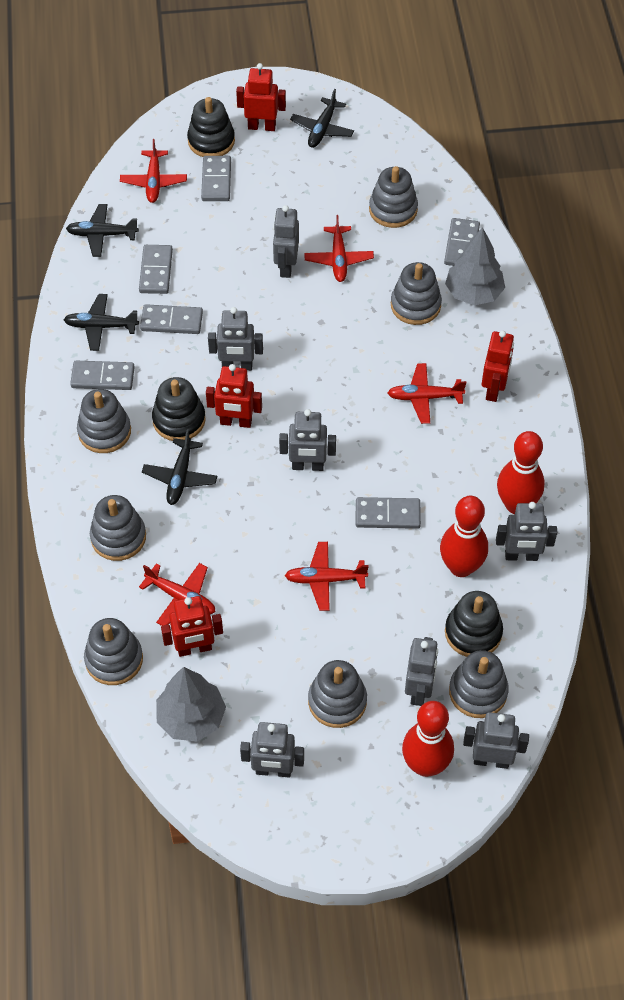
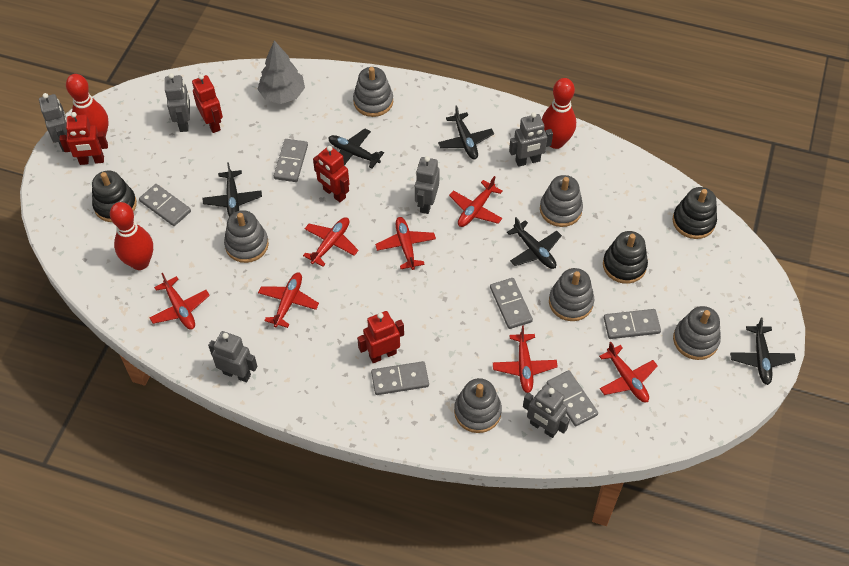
black plane: [64,294,139,351] [66,204,139,257] [142,429,217,505] [290,89,354,148] = 4 -> [202,162,262,217] [328,129,384,169] [438,106,494,159] [507,217,562,269] [730,318,796,385] = 5
grey robot: [208,307,263,371] [240,722,304,777] [273,205,299,278] [279,409,336,471] [405,637,438,706] [463,712,529,769] [496,502,557,561] = 7 -> [39,93,67,152] [165,73,190,132] [208,331,257,382] [415,156,440,214] [509,112,553,167] [523,384,570,438] = 6
grey stacking toy: [77,389,131,453] [84,618,143,685] [90,495,146,561] [308,660,367,728] [369,166,418,228] [391,262,442,325] [449,650,509,718] = 7 -> [224,210,269,263] [353,67,393,117] [454,378,502,433] [540,175,583,227] [549,268,594,321] [673,306,721,360] = 6
grey tree: [156,667,226,742] [445,227,505,306] = 2 -> [258,40,305,104] = 1
red plane: [120,139,187,203] [139,563,216,626] [285,542,369,611] [304,215,374,282] [388,363,466,424] = 5 -> [149,273,210,330] [258,272,319,328] [303,217,359,267] [375,217,436,270] [449,176,503,227] [493,326,558,393] [599,342,658,402] = 7

